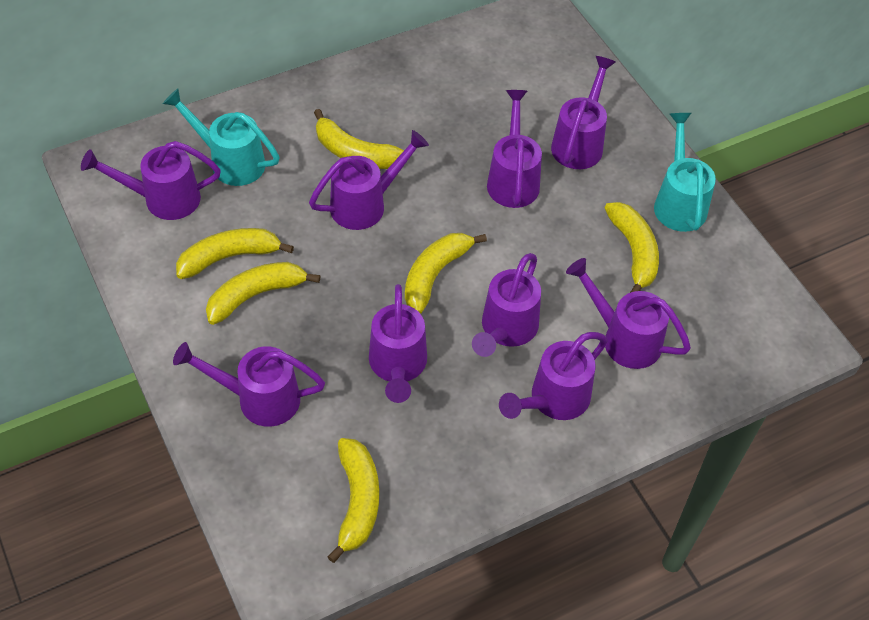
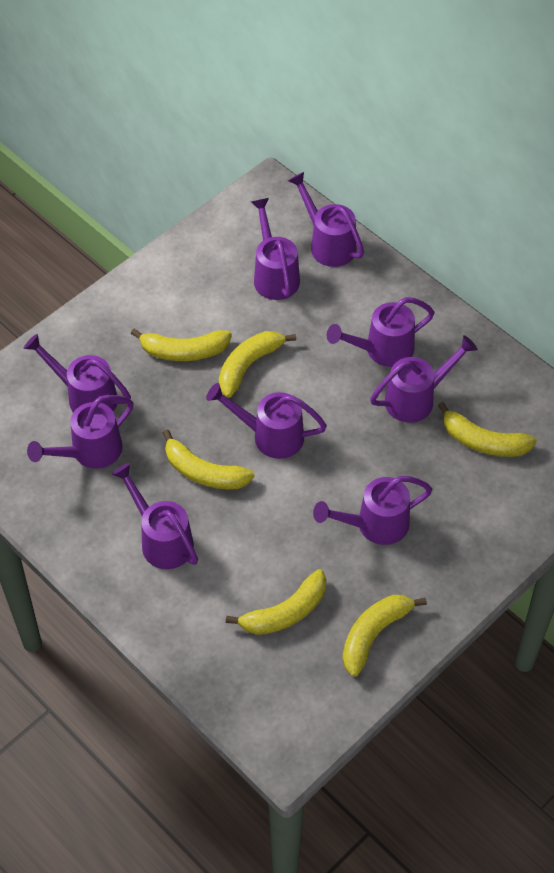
turquoise watering can: [163,89,280,186] [654,113,716,232] = 2 -> none = 0

